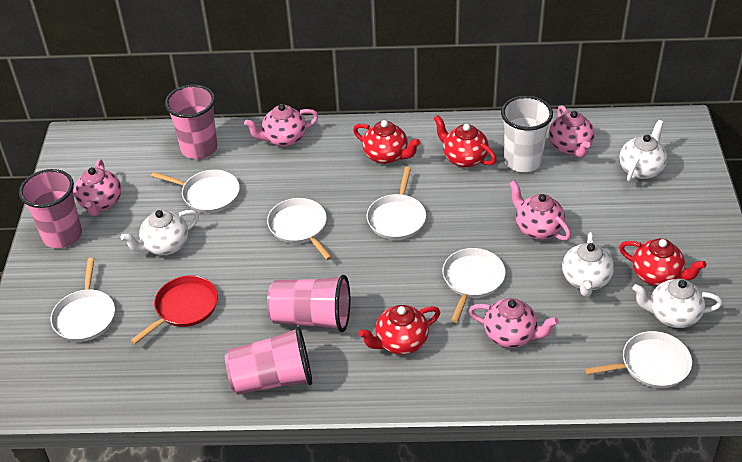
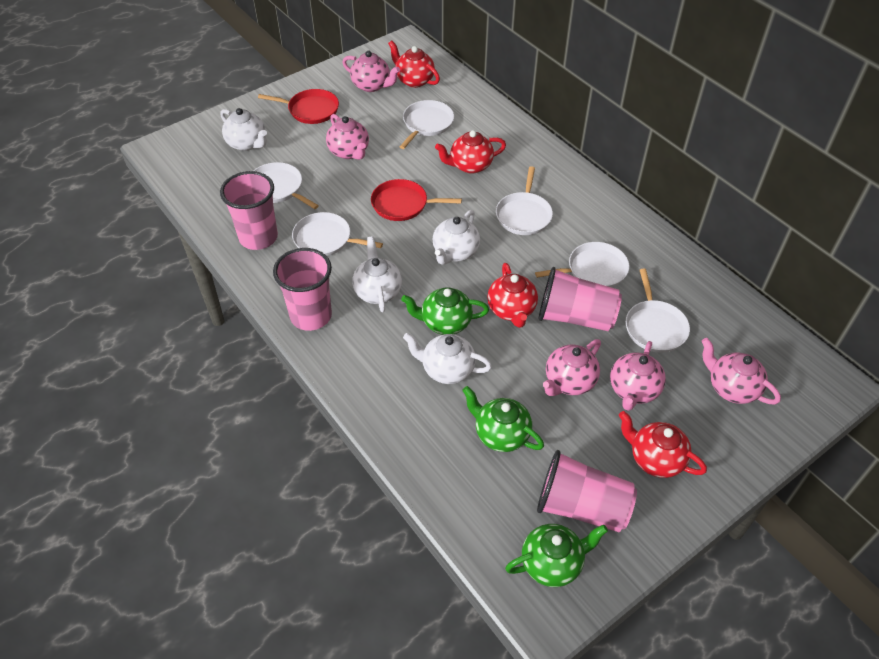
green teapot: none = 0 -> [401,287,489,335] [462,386,544,452] [505,524,608,587] = 3
red pan: [130,276,218,344] = 1 -> [258,89,339,124] [371,179,462,221] = 2
white cup: [501,96,553,172] = 1 -> none = 0

